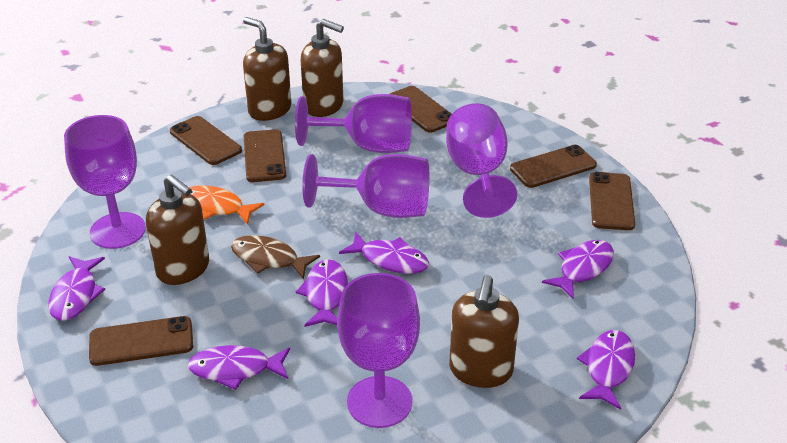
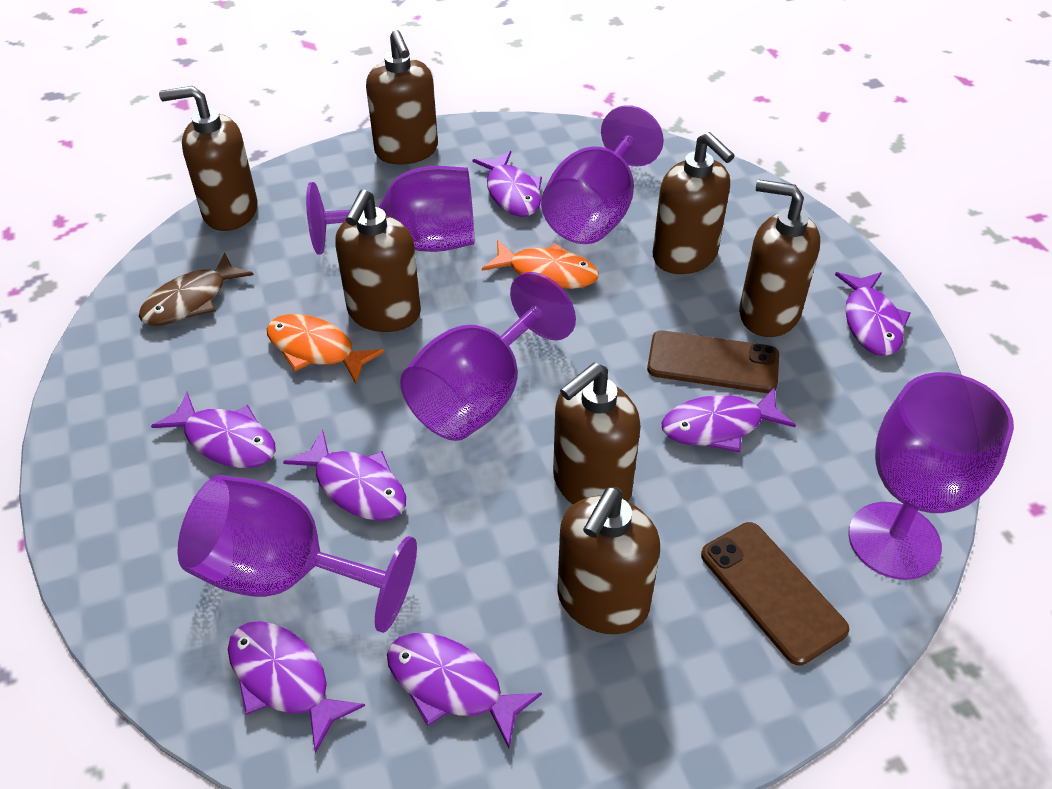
brown phone: [89,316,193,366] [170,116,242,165] [244,129,286,182] [390,86,452,133] [510,145,597,188] [589,172,635,230] = 6 -> [647,331,779,393] [701,522,849,665] = 2
brown soap dispenser: [146,174,209,285] [243,17,291,121] [301,19,344,117] [449,275,519,388] = 4 -> [159,86,258,231] [335,190,421,332] [366,30,438,165] [553,362,641,504] [557,487,660,634] [653,132,735,274] [739,179,820,337] = 7
orange fish: [189,185,265,225] = 1 -> [267,314,384,384] [482,240,599,289] = 2
purple fish: [48,256,105,321] [188,345,290,390] [296,259,348,327] [339,232,429,274] [542,240,614,299] [577,330,635,410] = 6 -> [151,392,276,468] [228,621,365,753] [283,429,406,521] [387,633,542,748] [473,151,542,217] [661,387,796,452] [835,272,910,356] = 7

